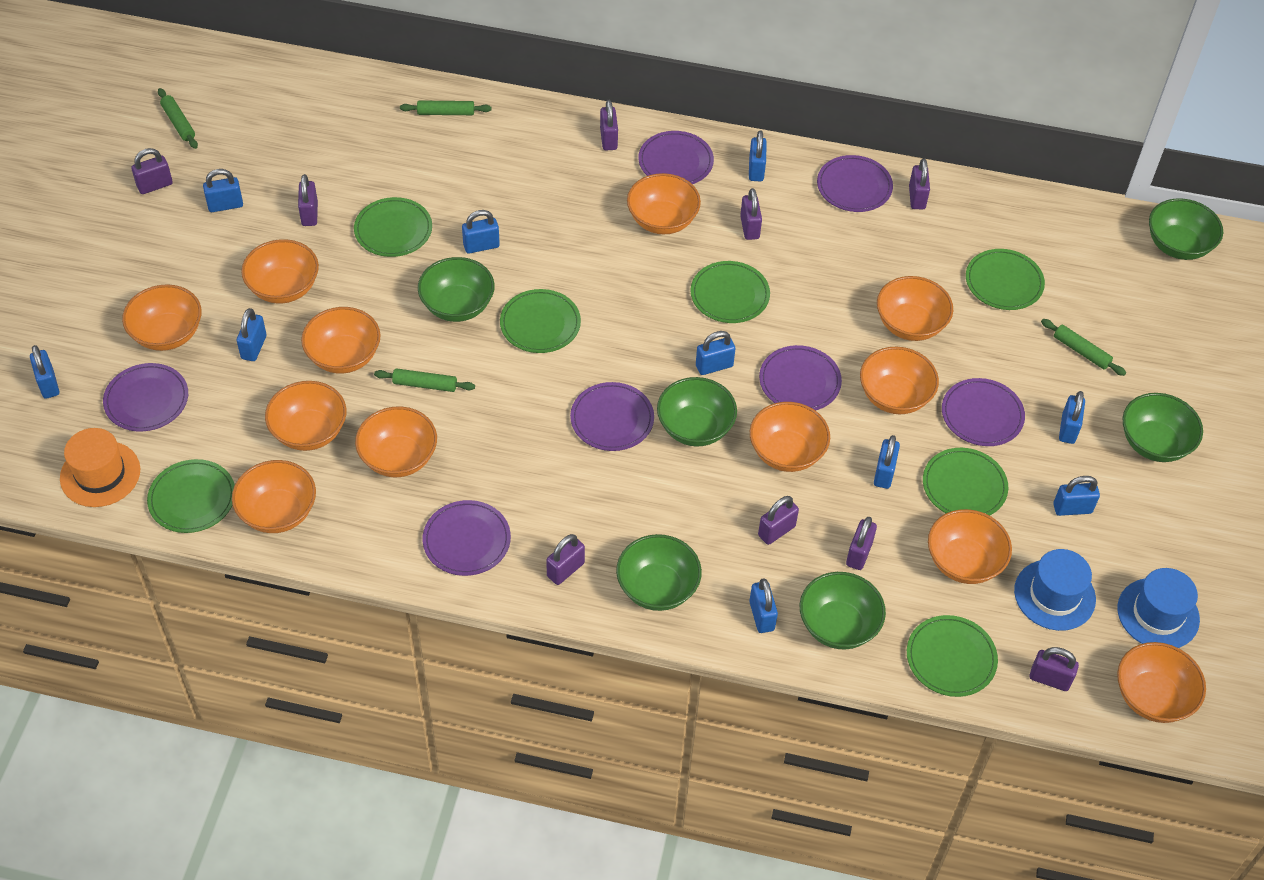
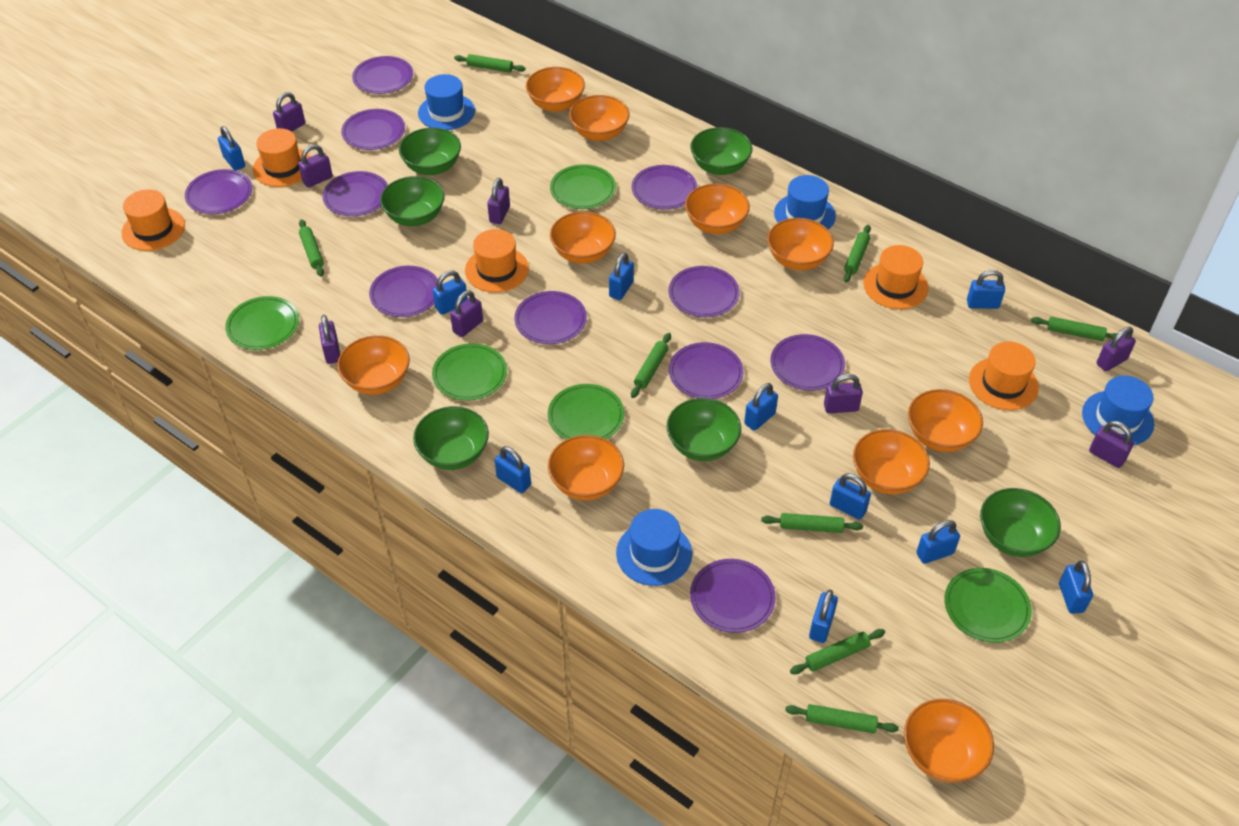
blue hat: [1014,549,1096,631] [1117,568,1200,648] = 2 -> [418,74,475,130] [616,509,692,586] [774,175,836,230] [1082,376,1154,445] = 4
green plate: [147,459,235,533] [354,197,432,257] [500,289,581,353] [691,261,770,323] [907,615,998,697] [923,448,1008,516] [966,249,1045,310] = 7 -> [225,296,299,350] [432,343,507,401] [548,384,624,440] [550,164,616,209] [944,568,1032,643] = 5
green rolling pin: [158,88,198,149] [374,368,475,392] [400,100,492,115] [1041,319,1126,376] = 4 -> [299,219,324,277] [454,54,526,73] [631,333,671,398] [761,513,863,533] [785,704,899,734] [790,629,885,674] [844,225,871,282] [1031,317,1117,341] = 8
orange bowl: [122,284,202,351] [232,460,316,533] [241,239,319,304] [265,381,346,451] [301,307,380,374] [355,407,437,477] [627,173,701,234] [750,402,830,472] [860,347,939,414] [877,276,953,341] [928,509,1012,584] [1117,642,1206,723] = 12 -> [337,335,410,395] [526,67,585,112] [548,435,624,500] [550,211,616,264] [569,95,630,141] [685,184,750,234] [767,218,834,270] [853,429,930,494] [904,699,994,783] [908,389,983,452] = 10
orange hat: [60,428,140,507] = 1 -> [121,189,185,251] [253,128,310,187] [465,229,529,293] [863,245,928,309] [969,342,1039,410] = 5
purple padlock: [131,148,173,194] [298,174,318,226] [546,534,585,585] [600,100,618,150] [740,188,762,240] [758,496,799,545] [846,517,877,570] [909,158,930,209] [1029,647,1079,691] = 9 -> [273,92,305,132] [298,144,333,187] [319,315,340,364] [450,290,483,337] [487,178,510,224] [824,374,863,414] [1089,421,1134,468] [1097,327,1136,371] = 8
purple plate: [103,363,188,431] [423,500,511,576] [570,382,654,451] [638,131,714,184] [759,345,842,411] [817,155,893,212] [942,378,1025,446] = 7 -> [185,169,252,214] [322,171,388,216] [341,109,405,150] [352,56,413,94] [369,266,438,317] [514,291,587,344] [631,165,698,210] [669,266,740,317] [669,342,744,399] [690,559,776,633] [770,334,845,391] = 11

